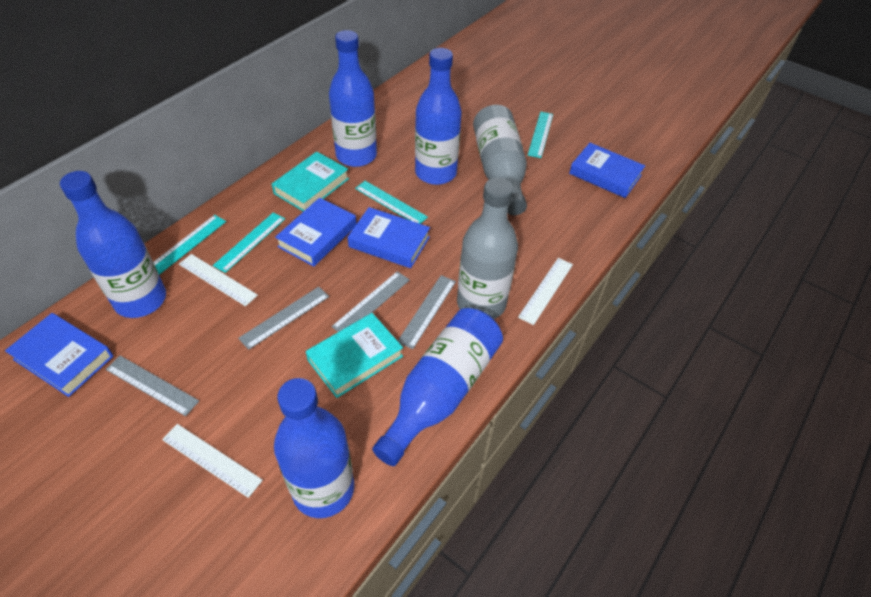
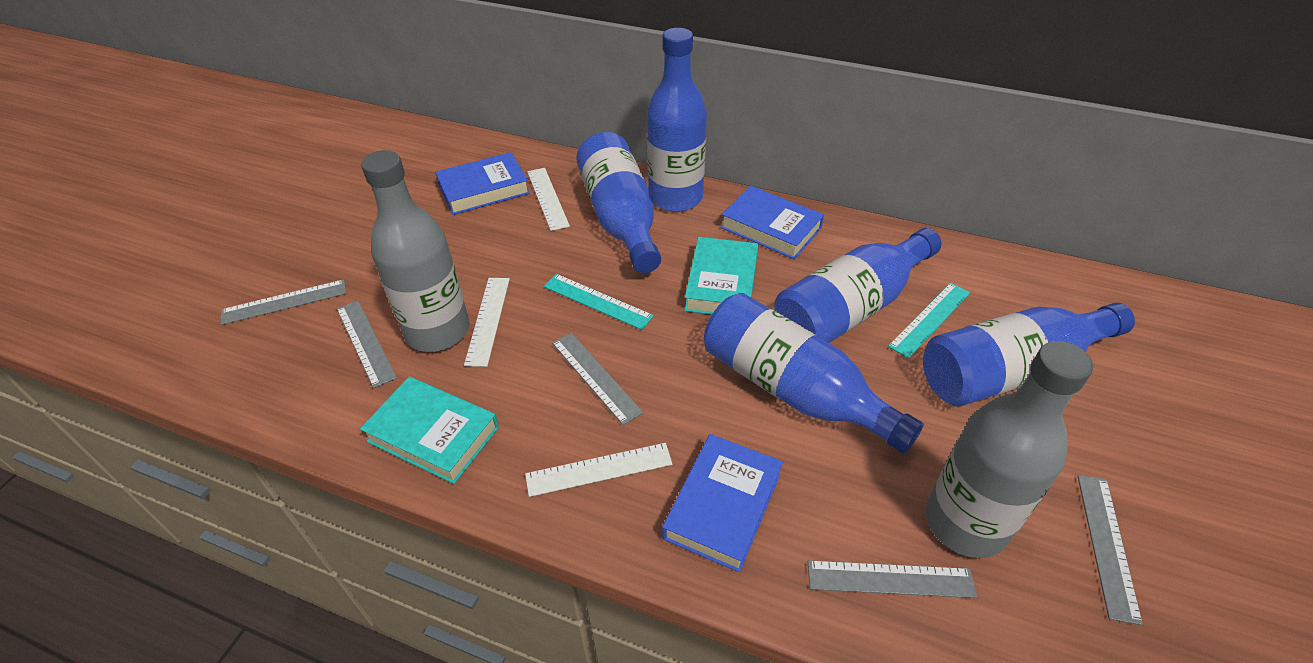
blue book: [5,313,113,397] [275,198,356,267] [348,207,430,268] [569,143,645,198] = 4 -> [435,152,530,215] [662,434,783,572] [720,186,824,259] = 3
grey ruler: [106,356,199,416] [238,287,329,350] [331,271,410,332] [398,275,456,349] = 4 -> [221,279,346,325] [337,301,397,388] [552,333,643,425] [808,560,977,598] [1078,475,1143,625] = 5
turquoise ruler: [153,215,226,275] [213,212,285,273] [355,181,428,224] [528,112,553,158] = 4 -> [544,274,654,330] [888,283,970,358] = 2

